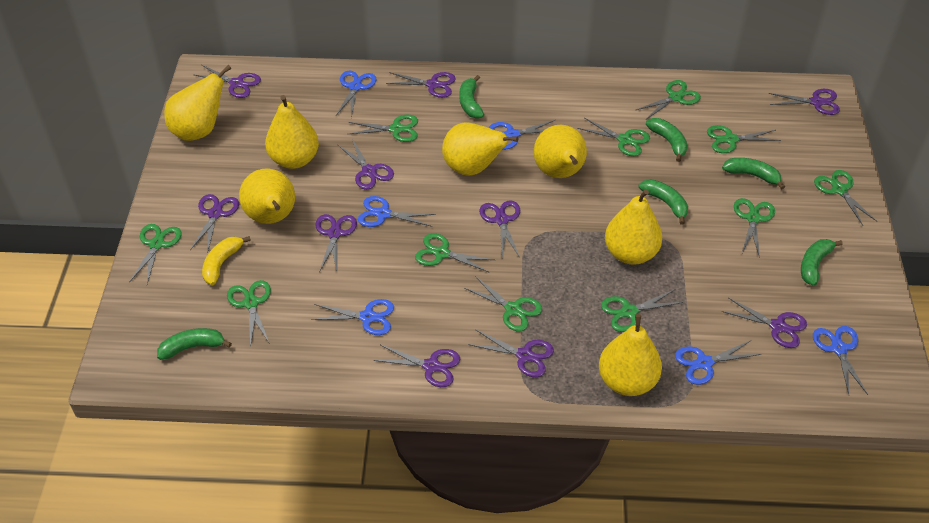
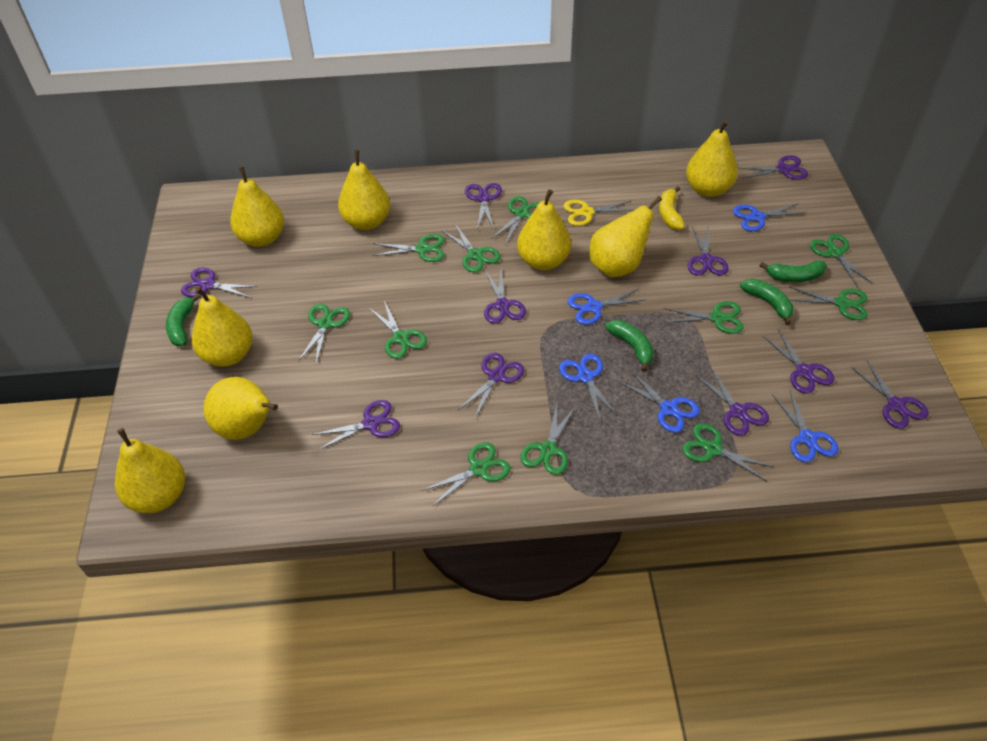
blue scissors: [311,299,394,335] [336,71,377,118] [358,196,436,227] [489,120,555,150] [675,340,761,385] [813,326,868,395] = 6 -> [559,354,617,421] [567,289,647,325] [618,371,700,433] [733,203,807,231] [772,390,839,463] = 5
green banana: [157,328,232,360] [459,75,484,119] [639,179,688,225] [646,118,688,162] [722,158,785,189] [801,239,843,286] = 6 -> [166,293,201,346] [605,320,654,372] [740,278,794,325] [760,260,827,282] = 4
yellow pear: [164,65,232,141] [239,168,295,224] [265,95,319,169] [442,122,518,176] [534,125,587,178] [599,314,662,396] [605,189,662,265] = 7 -> [115,428,185,513] [192,287,252,367] [203,377,278,440] [230,166,284,247] [338,150,390,230] [517,189,571,270] [589,196,662,277] [686,120,738,197] = 8
yellow scissors: none = 0 -> [563,200,634,226] = 1

